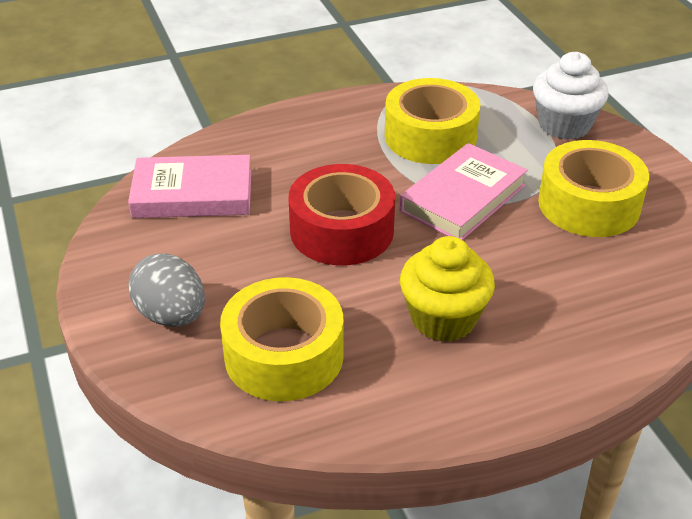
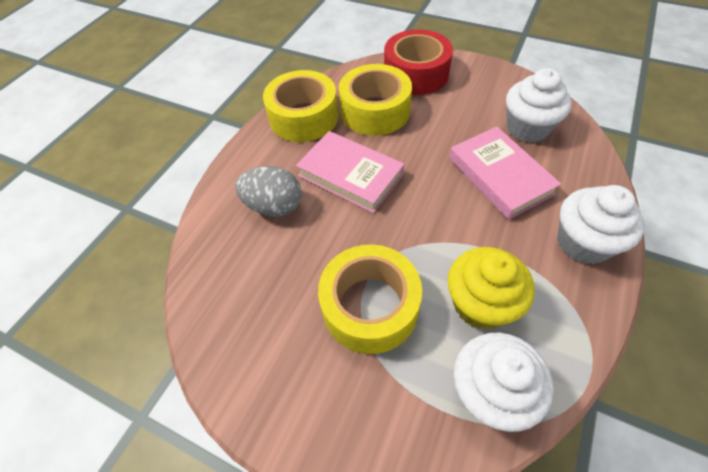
white cupcake: [533,52,609,140] = 1 -> [454,333,554,432] [506,68,572,143] [557,185,645,264] = 3

